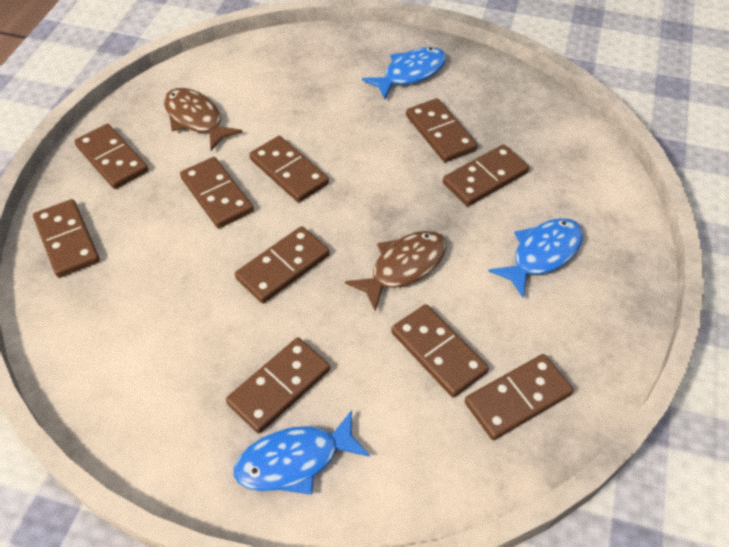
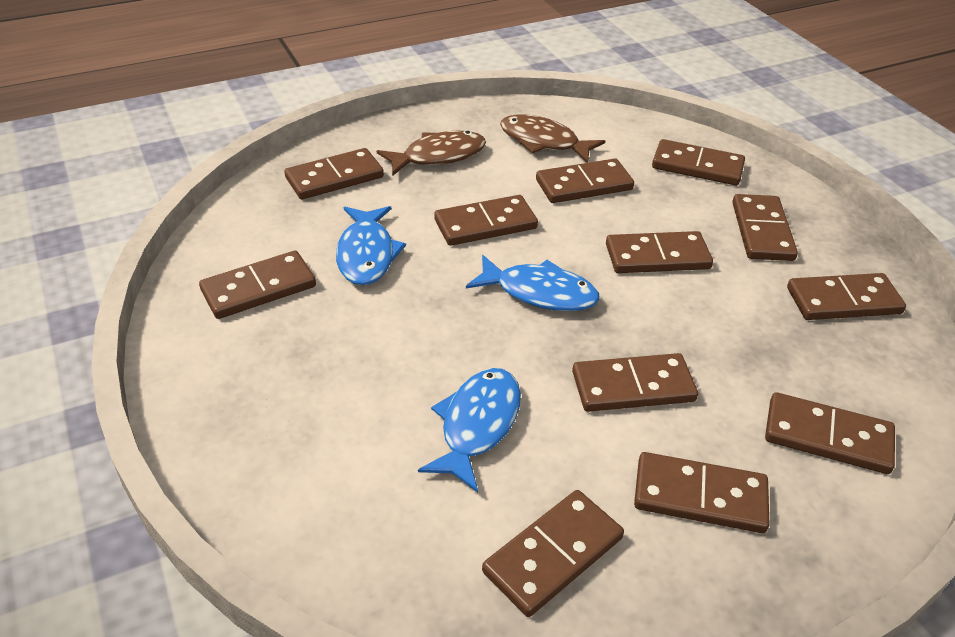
brown domino: [33,199,100,278] [74,124,148,189] [180,157,254,228] [226,338,330,434] [235,226,330,303] [249,136,329,202] [391,304,489,397] [406,98,477,162] [443,144,529,206] [465,354,573,440] = 10 -> [199,251,316,319] [284,148,384,199] [434,195,538,246] [482,490,624,617] [536,159,634,203] [572,353,698,412] [606,231,713,273] [634,452,770,533] [652,139,745,185] [732,194,798,261] [765,392,895,474] [787,273,906,320] = 12

